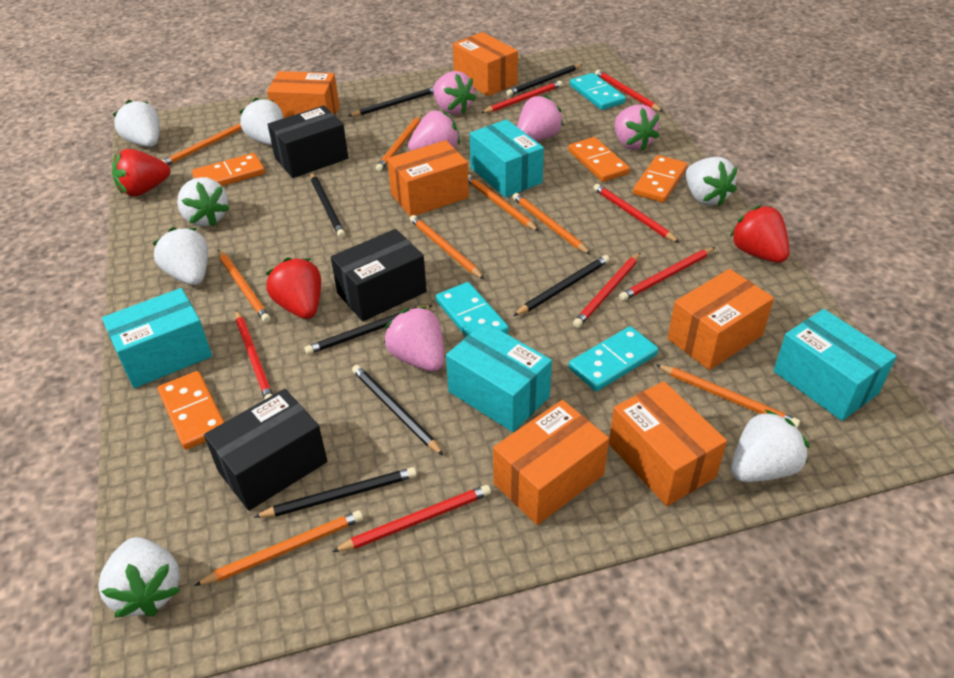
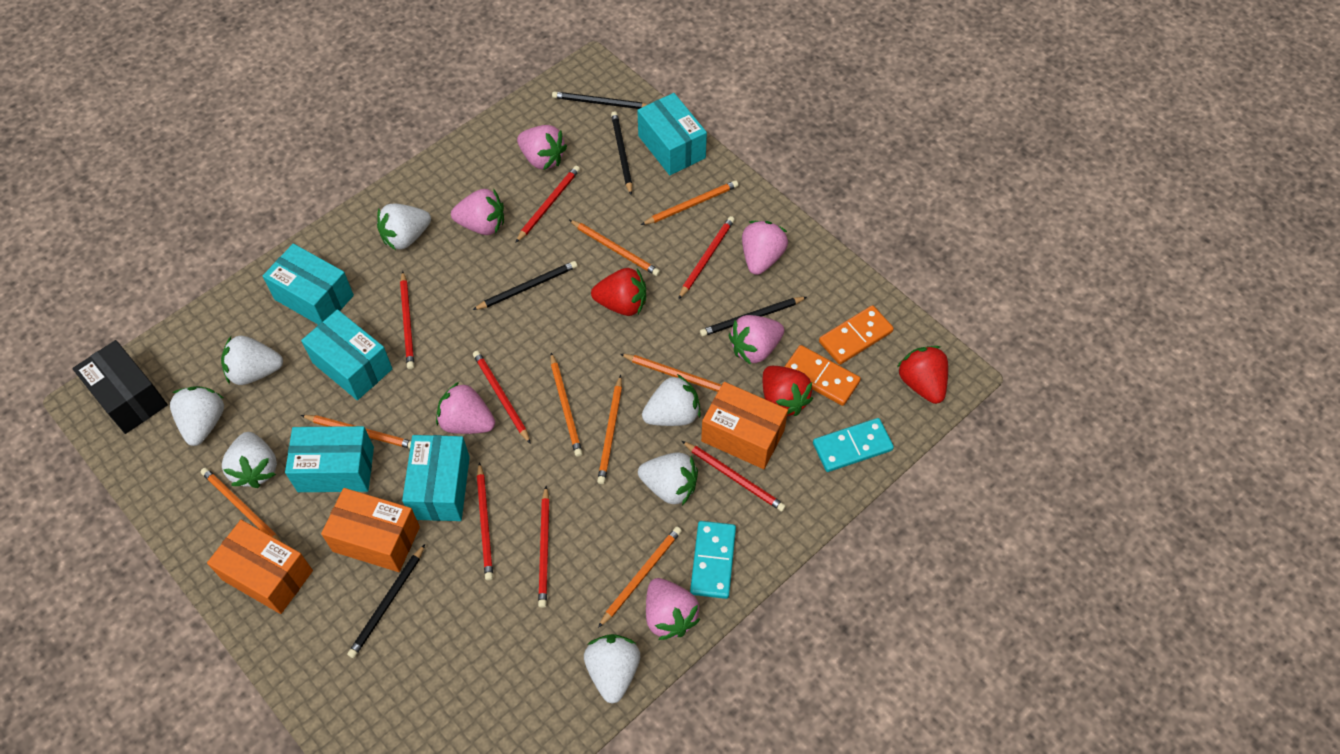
black box: [204,389,327,511] [267,106,348,178] [331,229,427,321] = 3 -> [72,340,168,434] = 1
black pencil: [254,467,417,518] [305,305,433,355] [310,173,345,238] [348,87,433,116] [352,365,444,456] [506,64,583,96] [513,255,610,316] = 7 -> [347,544,425,658] [473,261,577,310] [552,91,648,109] [611,111,632,195] [700,297,807,337] = 5
orange box: [267,71,340,118] [387,140,469,217] [453,32,518,96] [493,400,609,525] [609,381,727,506] [668,269,774,370] = 6 -> [207,520,313,614] [321,488,420,572] [701,382,788,469] = 3
orange domino: [158,371,224,450] [192,153,265,186] [568,137,630,182] [633,155,687,203] = 4 -> [784,345,861,406] [819,305,894,365] = 2
pink strawberry: [384,306,444,372] [408,110,460,151] [433,71,476,115] [517,95,564,141] [615,104,659,151] = 5 -> [436,382,495,434] [451,189,504,235] [517,125,567,170] [646,578,700,640] [729,315,784,365] [742,221,788,275] = 6
turquoise box: [102,288,212,388] [446,322,552,432] [470,119,544,198] [773,309,897,421] = 4 -> [263,244,354,325] [285,426,374,492] [301,309,392,400] [402,435,470,521] [637,93,707,175] = 5
turquoise domino: [436,282,509,336] [569,326,659,391] [570,73,626,110] = 3 -> [690,521,736,599] [813,418,894,472] = 2

